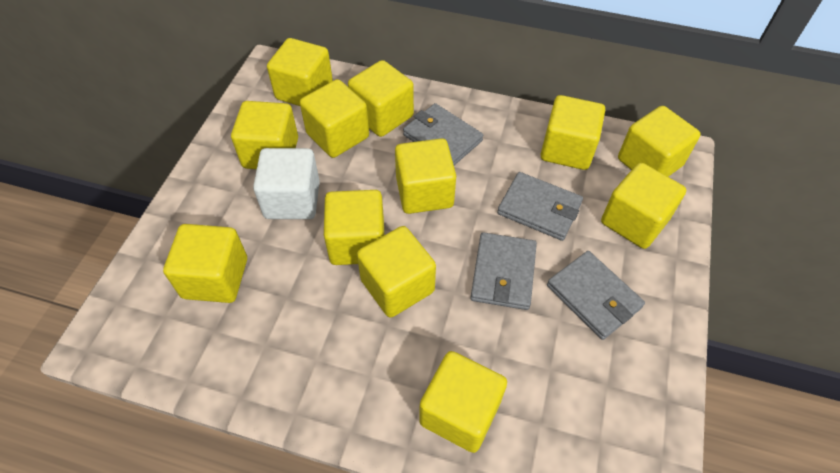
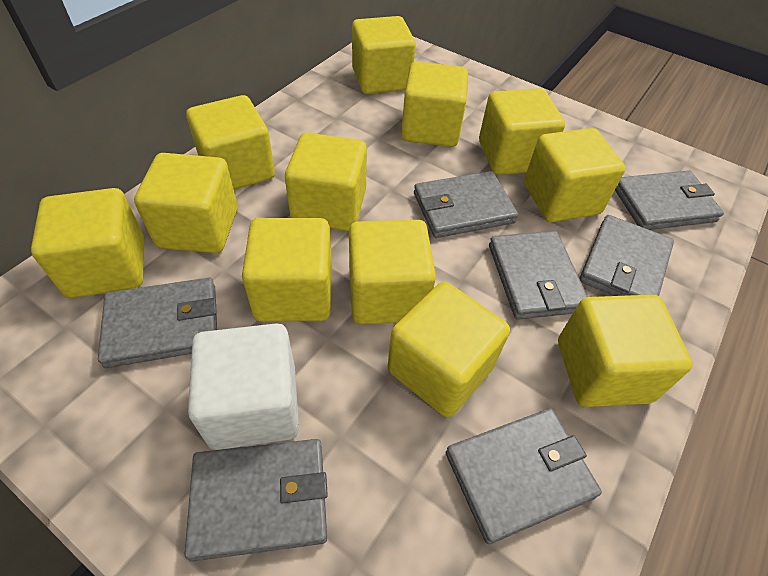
grey wallet: [403,103,483,165] [470,232,537,310] [497,172,583,241] [547,251,645,340] = 4 -> [98,278,217,368] [184,439,328,562] [414,171,518,238] [446,408,602,544] [489,231,588,320] [579,215,674,296] [615,170,724,230] = 7

